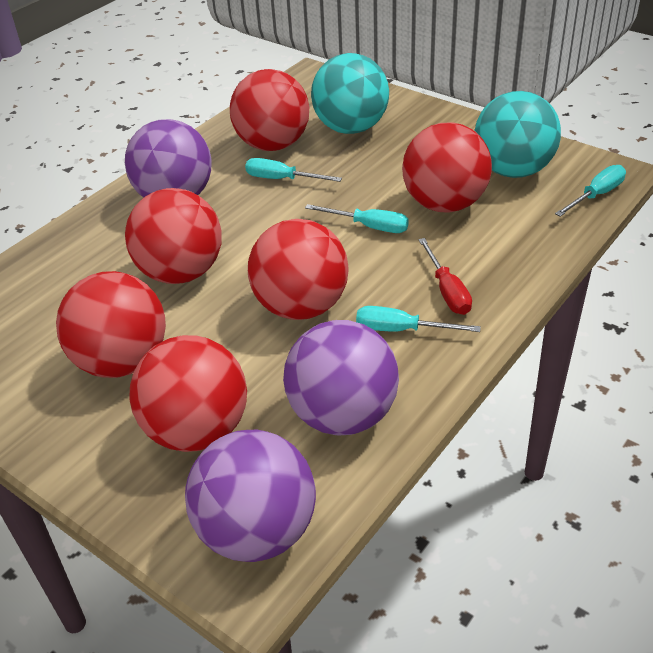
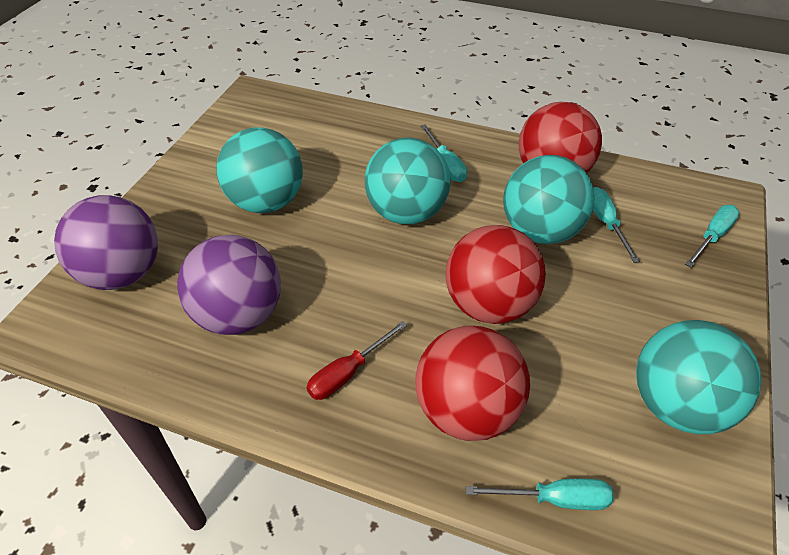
purple ball: [125,119,212,198] [185,430,316,562] [283,320,399,435] = 3 -> [54,195,158,290] [177,235,281,335] = 2
red ball: [56,271,166,378] [125,188,222,284] [129,335,247,452] [230,69,309,151] [248,219,349,320] [402,122,492,213] = 6 -> [415,326,530,441] [445,225,546,324] [519,102,602,173] = 3
turquoise ball: [311,53,389,134] [474,91,561,178] = 2 -> [216,127,303,213] [365,137,451,224] [503,155,595,244] [636,320,762,434] = 4

